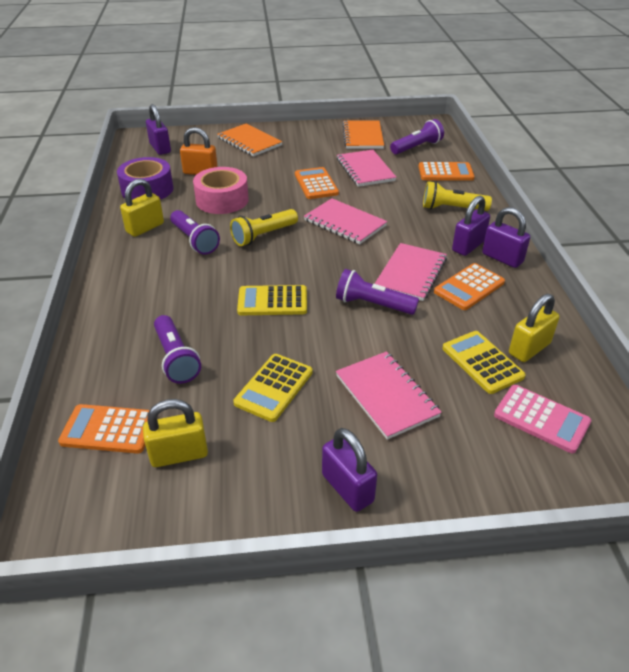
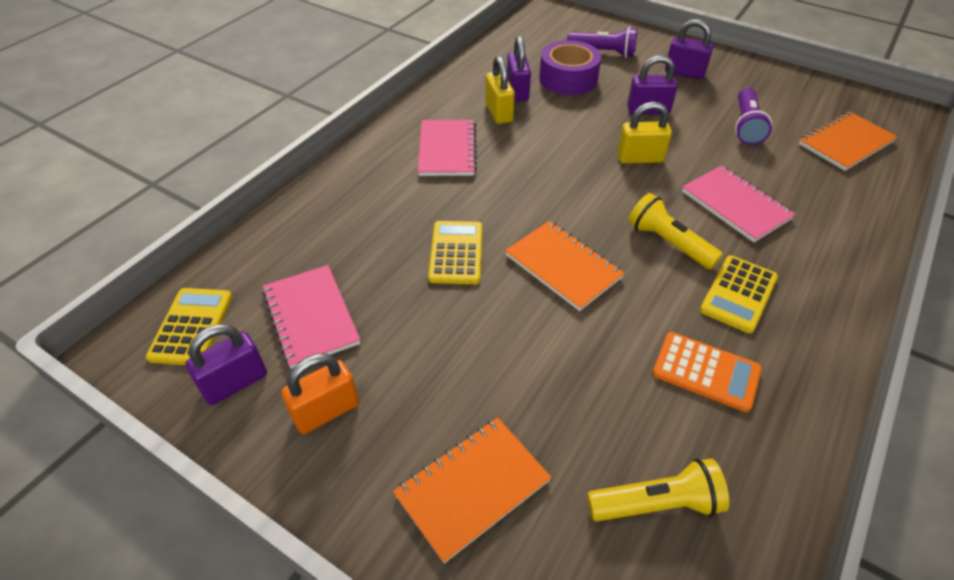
orange calculator: [58,404,150,454] [295,167,339,199] [419,162,475,181] [434,263,505,310] = 4 -> [652,332,762,412] = 1
orange notebook: [217,124,283,157] [343,121,384,149] = 2 -> [393,418,552,564] [505,221,625,311] [799,112,898,171] = 3
pink calculator: [494,385,591,453] = 1 -> none = 0
pink notebook: [304,198,387,244] [336,351,442,440] [337,150,397,187] [375,243,447,301] = 4 -> [262,265,360,369] [418,120,477,176] [682,165,796,242] = 3
pink tape: [193,167,249,214] = 1 -> none = 0
purple flashlight: [154,315,201,384] [170,210,220,255] [336,269,419,315] [390,119,444,155] = 4 -> [567,27,637,58] [735,88,772,145] = 2
yellow padlock: [120,179,164,237] [143,399,208,467] [509,294,560,362] = 3 -> [485,56,515,124] [617,102,672,164] = 2

